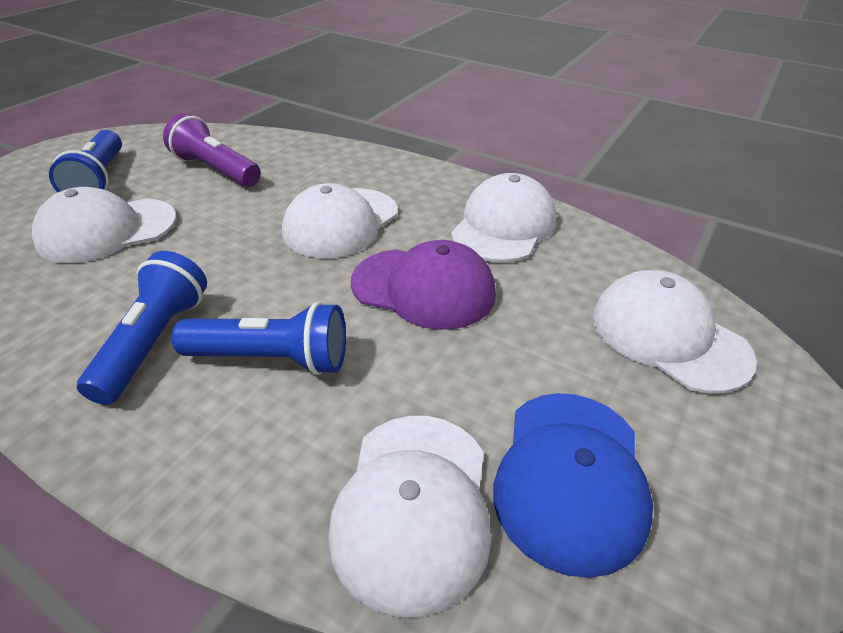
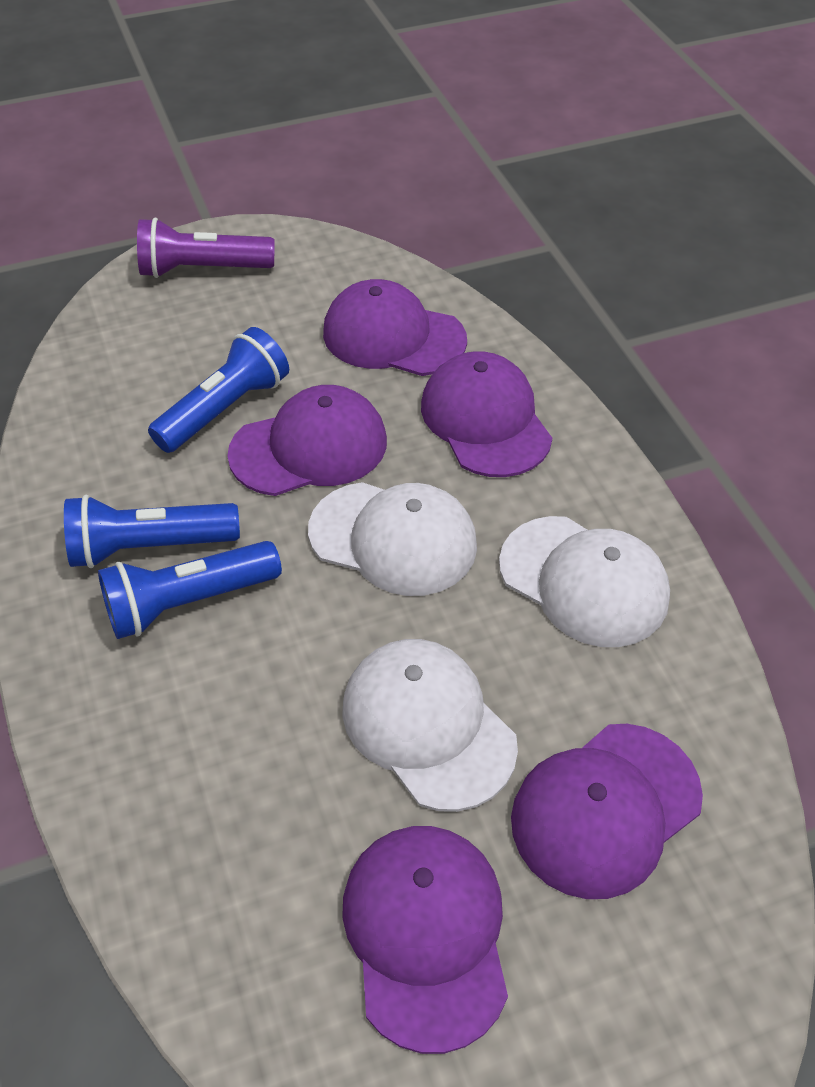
blue cap: [493,393,653,578] = 1 -> none = 0
purple cap: [351,240,496,330] = 1 -> [227,385,387,496] [323,279,467,376] [342,826,508,1054] [421,351,552,477] [511,724,703,899] = 5
white cap: [32,187,176,263] [282,183,398,259] [328,416,491,617] [451,173,556,262] [593,270,757,393] = 5 -> [308,482,477,596] [342,639,518,812] [499,516,670,647] = 3

